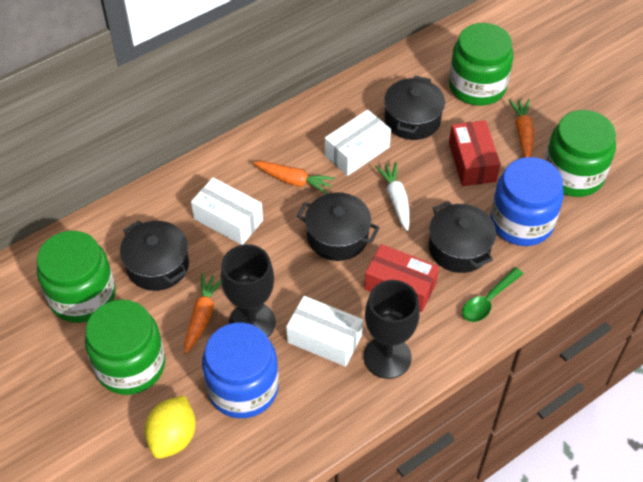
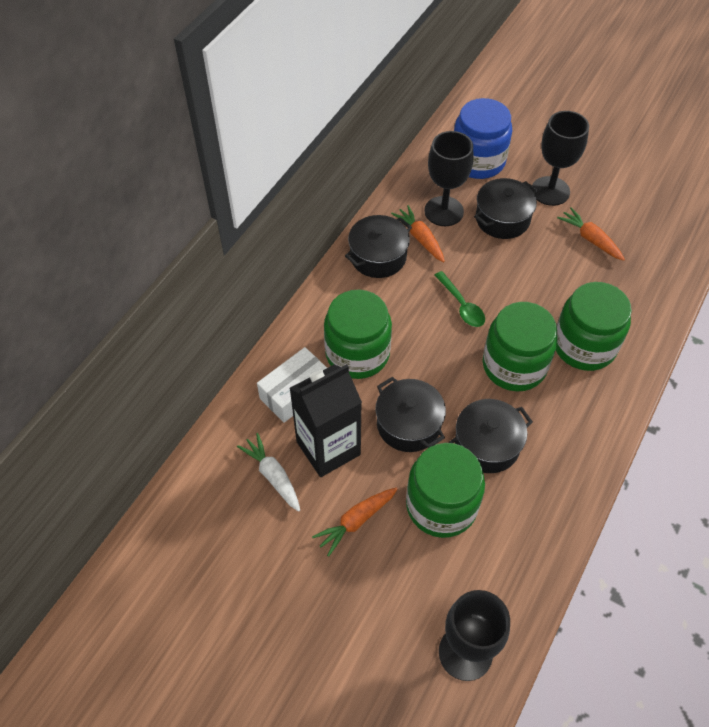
black carton: none = 0 -> [290,364,362,477] = 1
black goblet: [221,244,276,337] [364,280,420,379] = 2 -> [424,131,473,226] [439,590,510,681] [532,111,589,206] = 3
blue jar: [202,323,279,418] [490,157,564,246] = 2 -> [454,98,512,179] = 1
red box: [364,244,439,312] [449,120,500,186] = 2 -> none = 0
white box: [191,177,263,245] [286,296,363,367] [325,110,391,176] = 3 -> [257,347,327,423] = 1
yellow lemon: [145,395,196,459] = 1 -> none = 0

